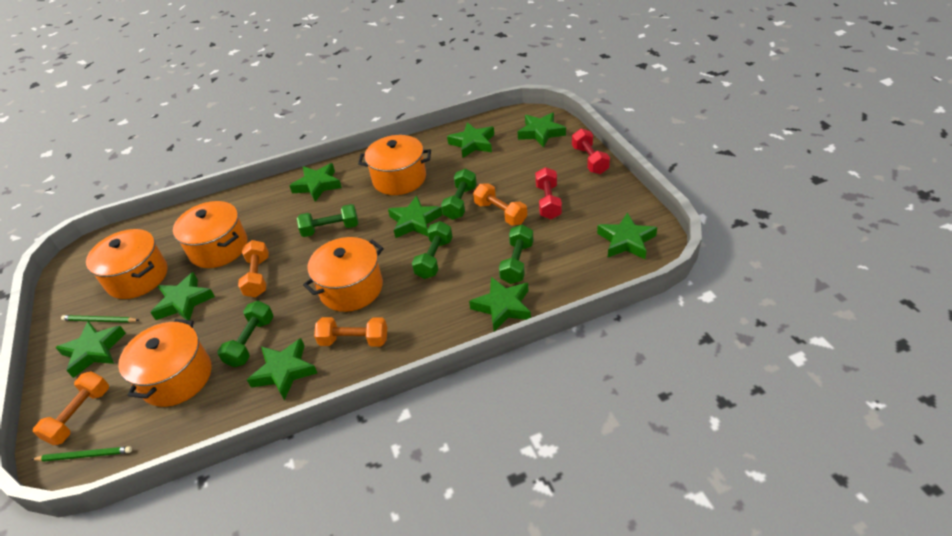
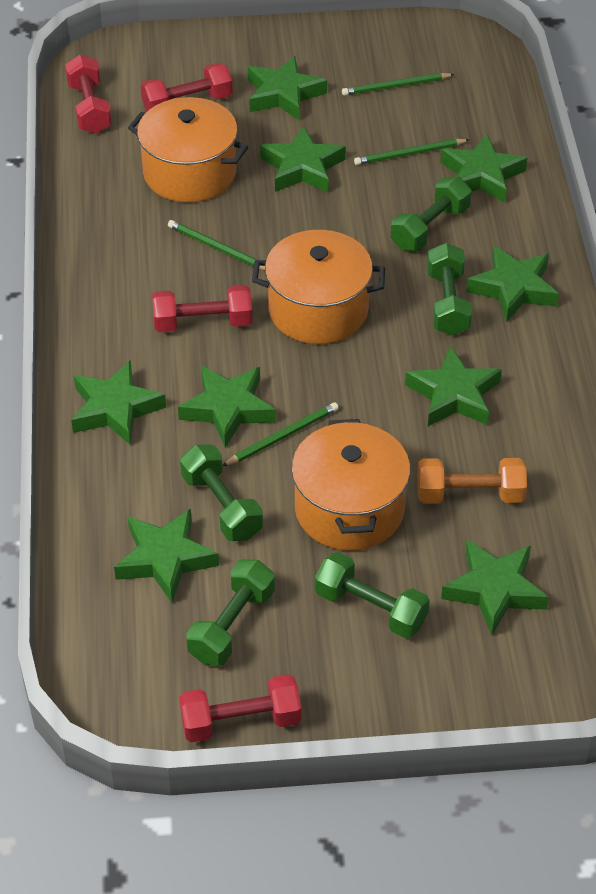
green pencil: [31,446,132,462] [61,315,139,323] = 2 -> [168,220,265,270] [222,402,339,466] [342,73,455,96] [354,139,469,165] = 4
orange dumbbell: [33,371,109,445] [238,240,269,297] [314,317,387,347] [473,183,527,226] = 4 -> [417,458,527,504] = 1
orange pot: [86,229,167,299] [118,319,212,407] [173,201,247,268] [303,237,384,312] [358,135,431,195] = 5 -> [128,97,248,202] [252,230,385,344] [292,419,410,551] = 3
red dumbbell: [535,167,562,219] [572,129,610,174] = 2 -> [65,55,112,134] [141,63,233,112] [152,285,252,332] [179,675,301,742] = 4

